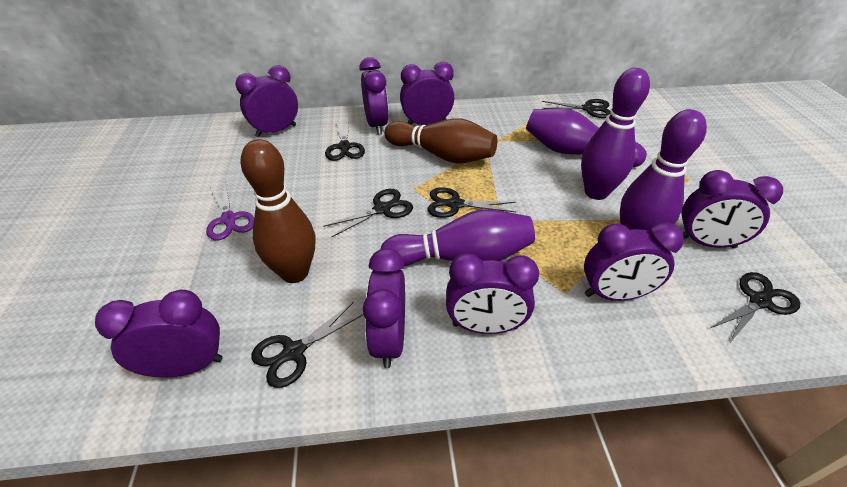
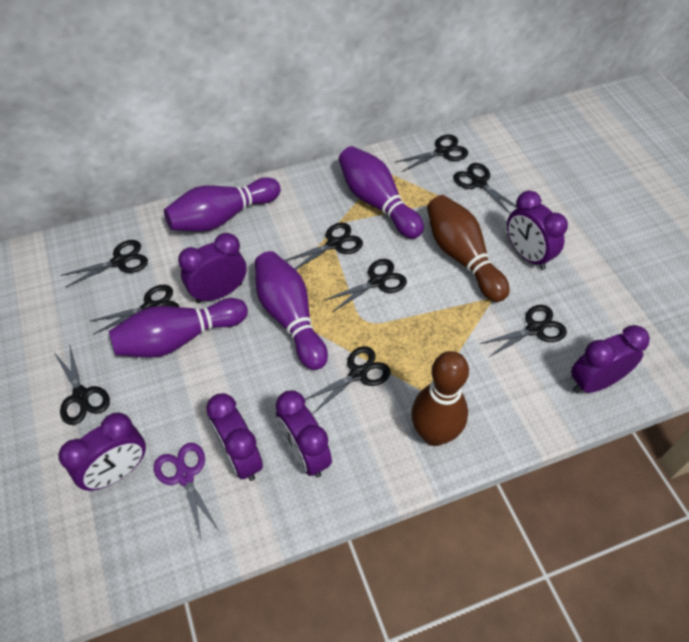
black scissors: [251,302,364,388] [323,189,413,238] [325,119,365,161] [427,187,516,218] [542,99,610,118] [711,272,800,344] = 6 -> [54,343,110,425] [61,240,148,288] [90,285,179,335] [285,222,363,270] [305,346,391,413] [325,259,407,312] [396,134,468,172] [453,163,517,214] [480,305,567,357] = 9
purple clock: [95,290,223,378] [235,65,298,137] [359,57,389,135] [363,248,405,368] [400,62,454,125] [446,253,539,334] [584,222,684,301] [681,170,783,248] = 8 -> [58,412,146,491] [178,233,247,303] [206,393,263,481] [276,390,332,478] [507,191,568,270] [571,325,650,393] = 6

